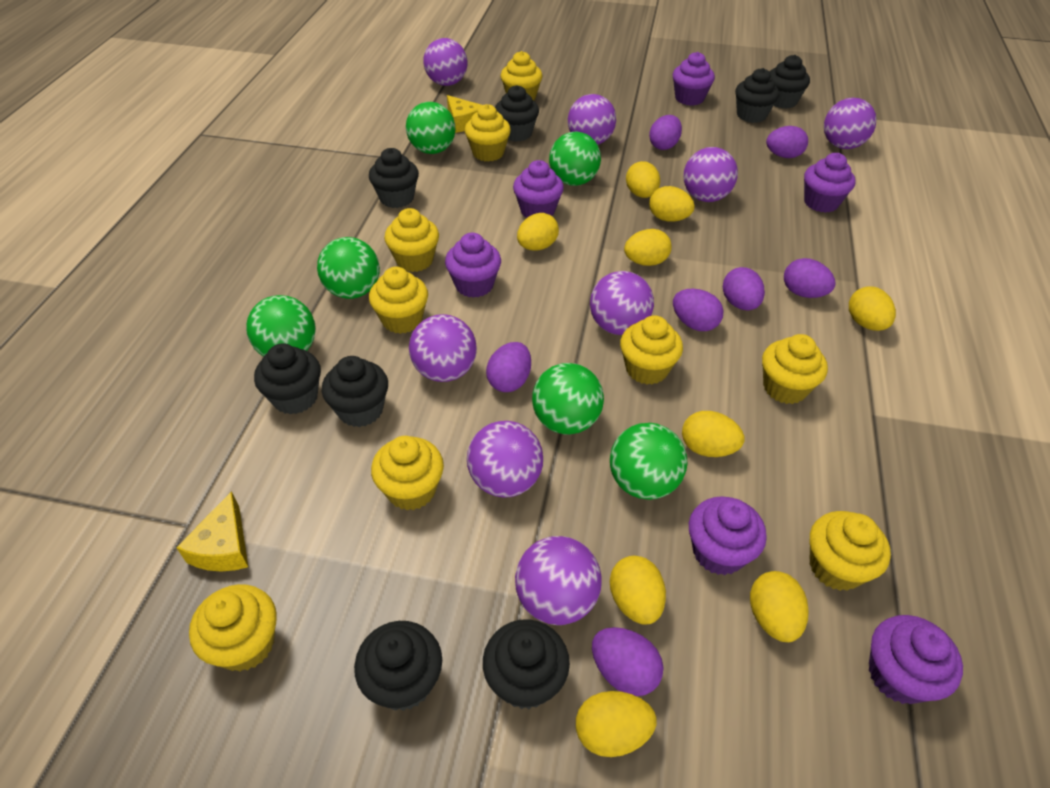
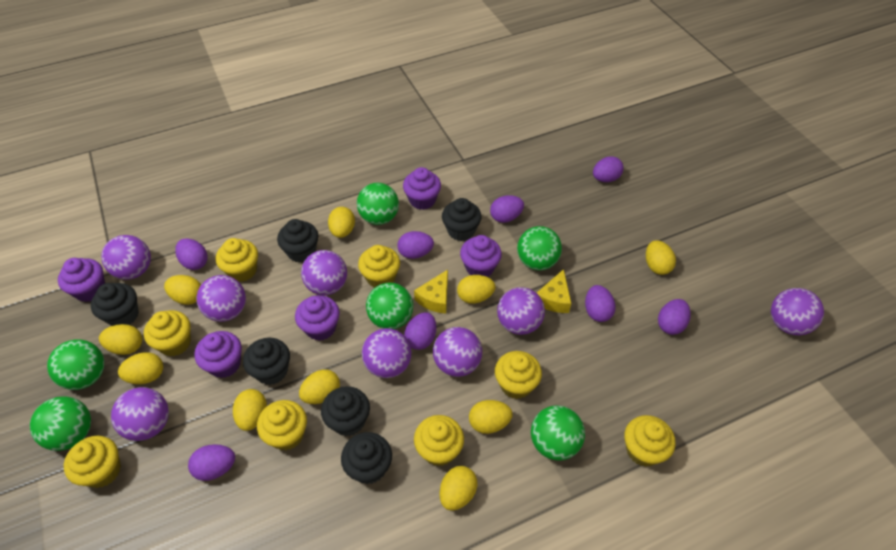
black cupcake: [254,344,321,414] [322,356,388,427] [354,621,442,711] [369,148,419,208] [483,619,570,709] [495,85,539,142] [735,68,779,123] [769,55,810,109] = 8 -> [91,283,139,326] [243,338,290,385] [277,219,318,263] [321,386,370,436] [341,432,392,484] [442,198,481,241] = 6
purple cupcake: [445,233,501,298] [513,160,564,218] [673,52,715,106] [689,496,767,575] [804,153,855,213] [869,615,963,704] = 6 -> [58,258,105,302] [194,331,242,378] [295,295,340,341] [403,167,441,210] [460,235,502,277] = 5
purple egg: [486,342,531,392] [592,627,663,696] [649,115,682,150] [673,289,724,331] [723,267,765,310] [766,126,808,158] [784,258,836,298] = 7 -> [175,238,208,270] [188,444,235,481] [397,231,434,259] [404,312,436,350] [490,195,524,223] [585,285,616,322] [593,156,624,182] [658,299,691,335] = 8
yellow cupcake: [189,584,277,672] [369,267,428,334] [371,436,444,510] [384,208,439,272] [465,104,511,162] [501,51,542,101] [620,315,683,385] [762,334,828,404] [810,511,891,591] = 9 -> [64,436,121,488] [144,310,191,356] [216,238,258,282] [257,400,307,450] [358,245,400,288] [414,415,464,466] [495,351,542,399] [624,415,676,467] = 8
yellow egg: [517,213,559,250] [576,691,657,757] [610,556,666,624] [624,229,671,266] [626,161,660,198] [649,186,695,222] [682,411,744,457] [750,571,809,642] [849,286,896,331] = 9 -> [99,324,142,355] [118,352,163,384] [164,275,201,305] [233,389,267,431] [299,369,340,404] [328,207,355,238] [440,466,477,511] [457,275,495,304] [469,400,512,434] [646,240,676,275] = 10

